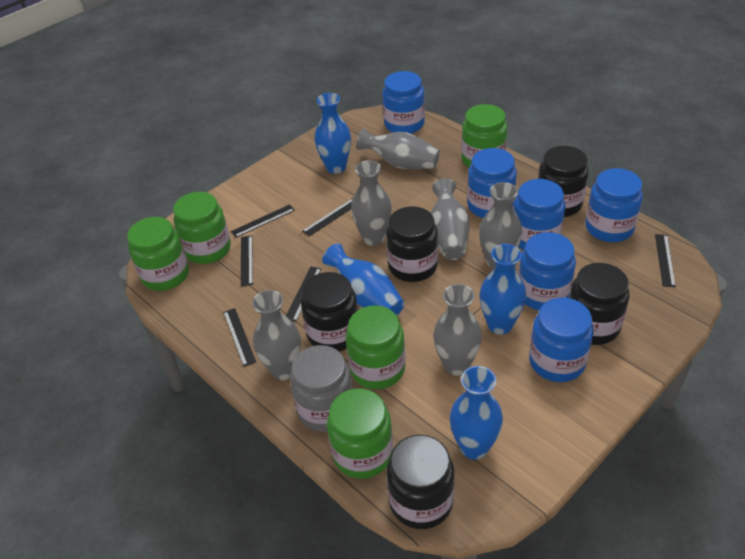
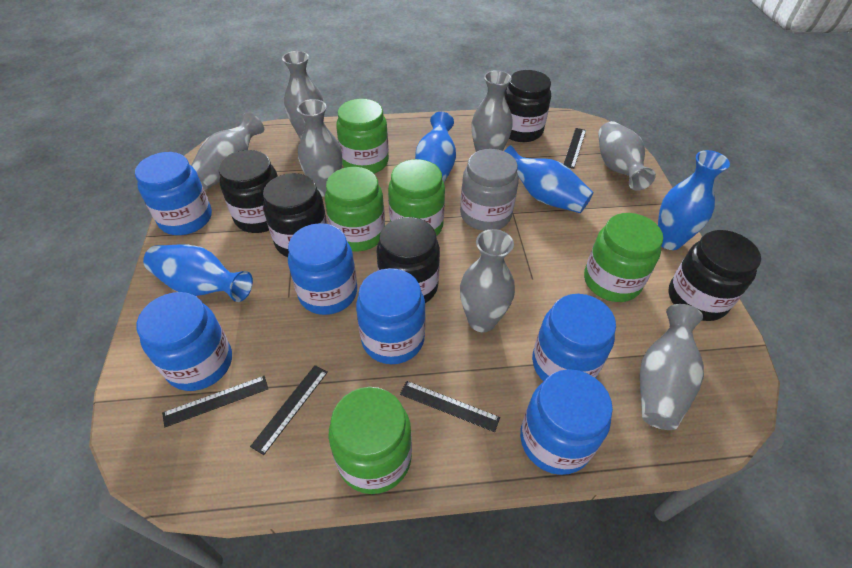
black ruler: [223,308,256,367] [231,204,295,238] [241,236,253,286] [286,266,321,322] [302,198,353,237] [655,234,676,287] = 6 -> [162,376,268,427] [250,365,328,455] [400,381,500,432] [564,128,586,169] = 4
grey vase: [252,290,301,380] [351,160,392,246] [357,128,440,169] [431,178,470,260] [433,284,482,376] [479,182,522,269] = 6 -> [191,113,264,190] [282,51,324,140] [297,99,342,197] [460,229,515,332] [471,70,513,152] [598,121,656,191] [640,304,704,430] = 7

